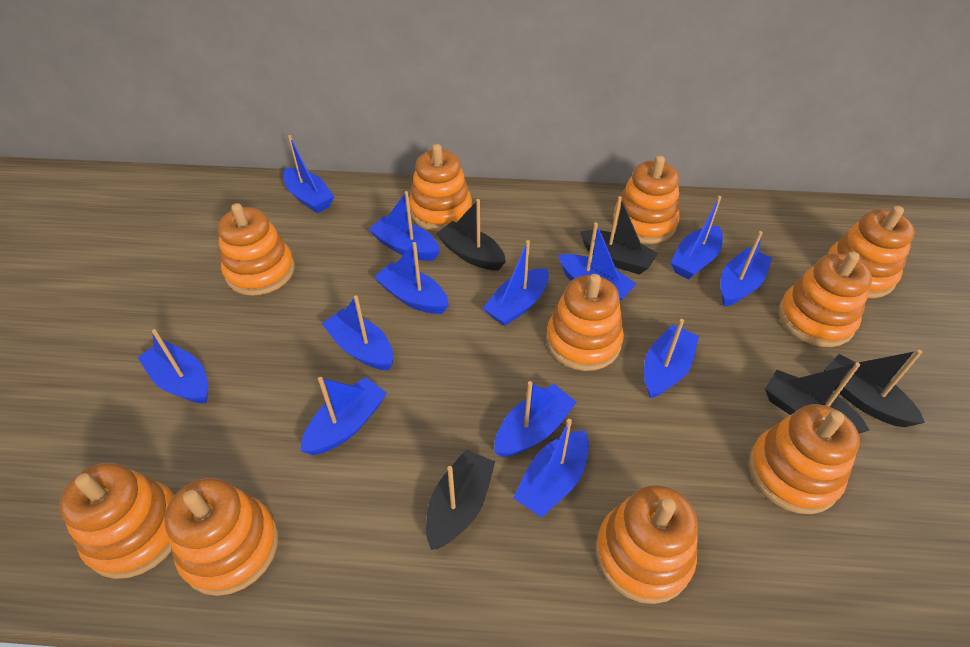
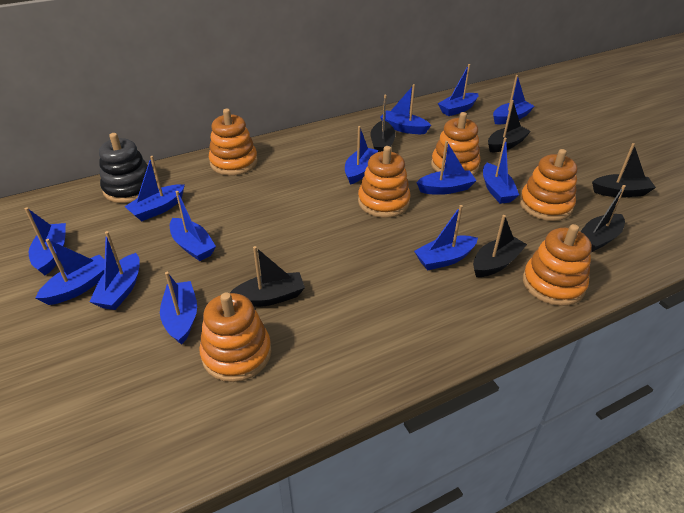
black boat: [426,449,495,550] [436,199,506,270] [580,196,658,275] [765,362,870,433] [824,350,925,427] = 5 -> [230,246,305,307] [370,95,396,152] [473,215,527,277] [488,100,531,152] [580,185,626,252] [592,143,656,197] = 6
black stacking toy: none = 0 -> [99,133,148,203] = 1
orange stacking toy: [60,463,175,579] [164,478,279,596] [218,203,295,296] [409,144,472,231] [546,274,624,371] [596,485,698,604] [613,155,680,244] [748,404,860,514] [778,251,872,347] [827,206,915,298] = 10 -> [199,292,272,382] [209,109,258,176] [358,146,411,218] [431,112,480,176] [520,149,577,221] [523,224,592,306] = 6

